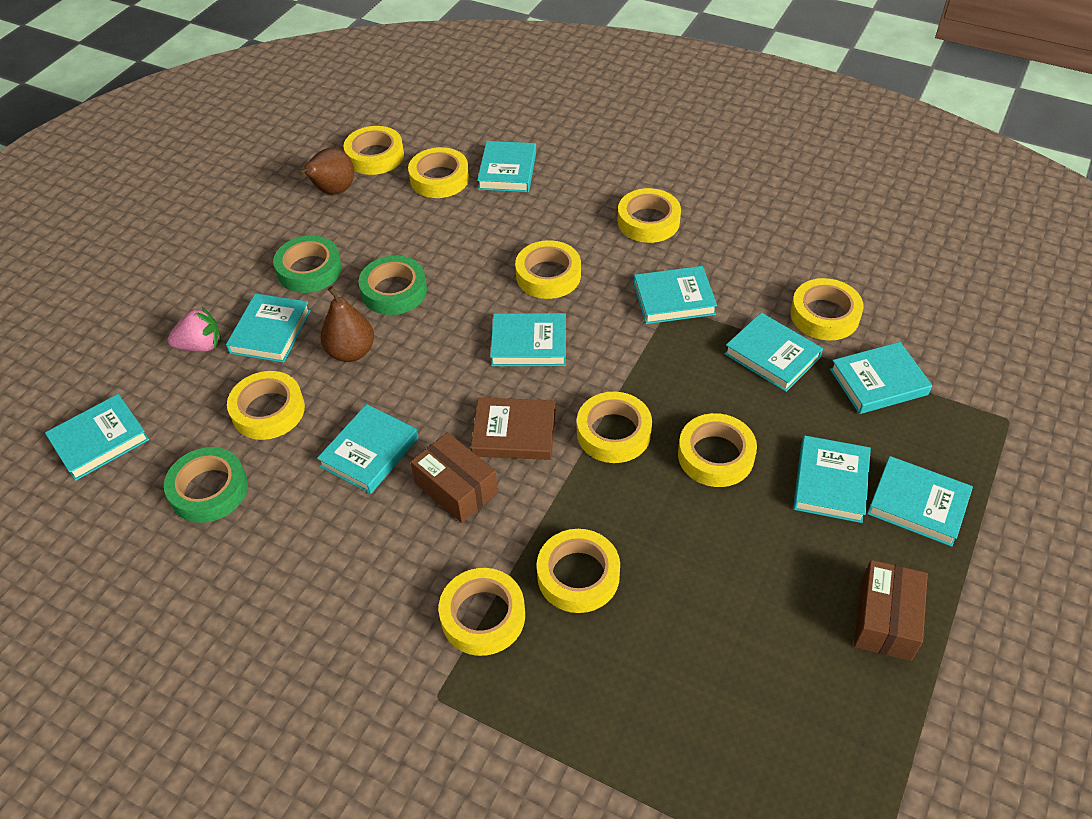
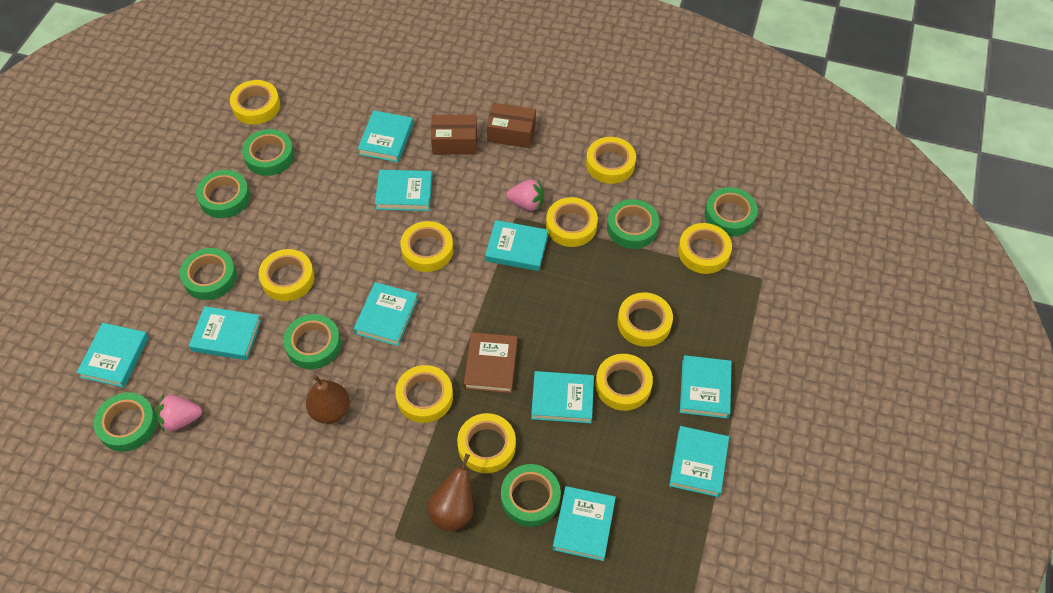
green tape: [164,447,248,523] [273,235,342,293] [359,256,427,315] = 3 -> [94,392,157,452] [180,248,237,300] [196,170,250,218] [242,129,294,176] [283,314,341,369] [501,464,561,527] [607,199,659,249] [705,187,758,236] = 8
pink strawberry: [167,307,221,352] = 1 -> [157,394,202,432] [506,179,543,212] = 2

